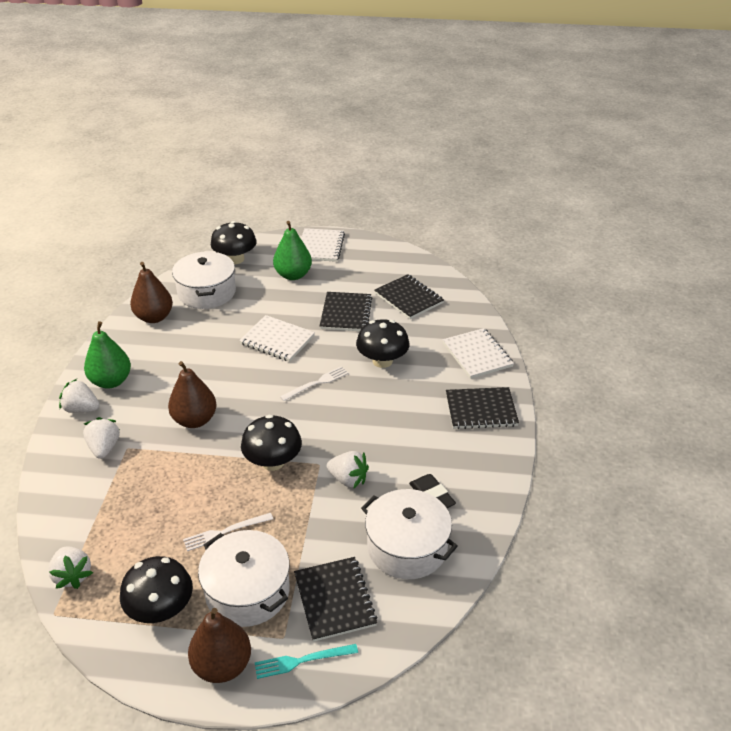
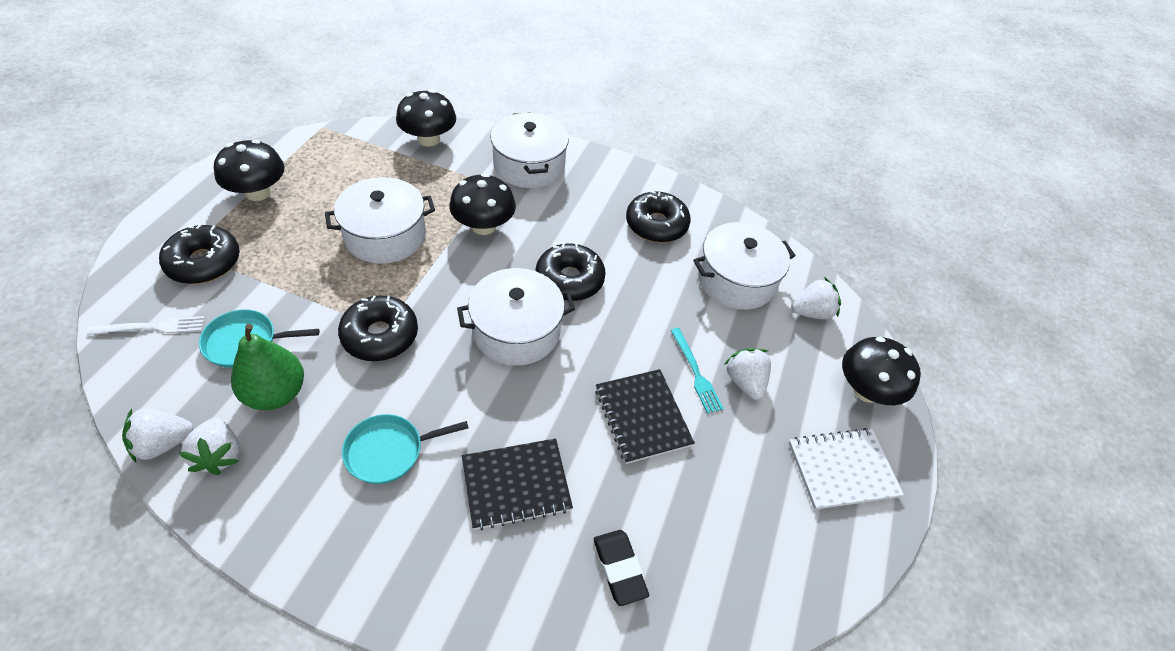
black donut: none = 0 -> [159,224,240,284] [338,296,418,361] [536,243,606,301] [626,191,691,243] = 4
black notebook: [294,557,378,642] [320,292,372,331] [374,274,444,319] [446,387,519,429] = 4 -> [462,438,573,530] [595,369,695,464] = 2
brown pear: [130,262,173,323] [168,361,217,428] [188,608,251,683] = 3 -> none = 0
green pear: [84,321,131,388] [273,221,312,280] = 2 -> [231,324,304,410] = 1
turquoise pan: none = 0 -> [199,309,319,368] [342,414,468,484] = 2
white fork: [183,513,273,551] [280,366,349,401] = 2 -> [87,316,205,335] = 1
white notebook: [239,315,315,362] [301,228,345,262] [442,328,514,379] = 3 -> [789,428,904,510] = 1
white pot: [172,251,236,309] [198,530,290,627] [361,489,458,579] = 3 -> [325,177,435,264] [457,268,575,366] [491,112,569,188] [693,222,795,310] = 4

